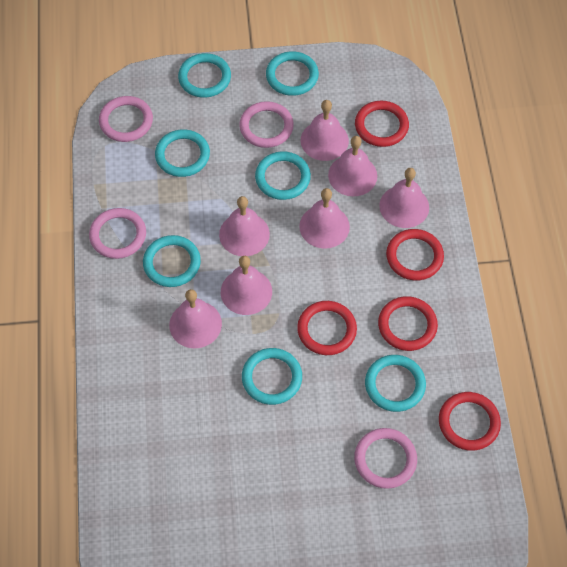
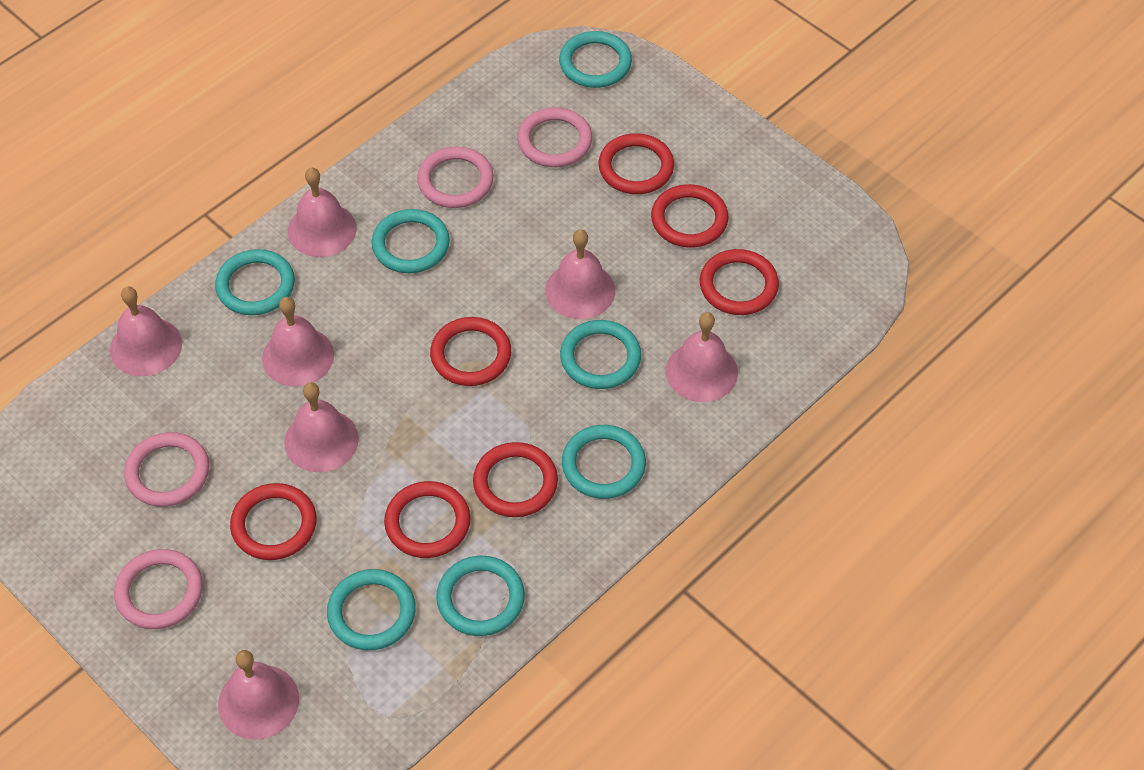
red ring: [297,301,357,355] [355,101,409,147] [378,296,438,351] [386,229,444,281] [439,392,501,451] = 5 -> [230,483,317,560] [384,481,471,558] [430,317,511,386] [473,442,558,517] [599,133,674,194] [651,184,729,248] [700,249,779,315] = 7

